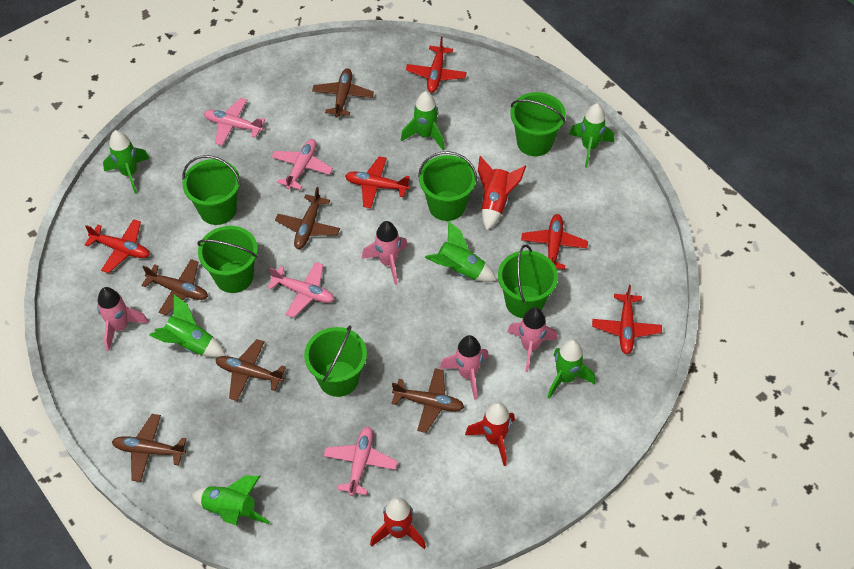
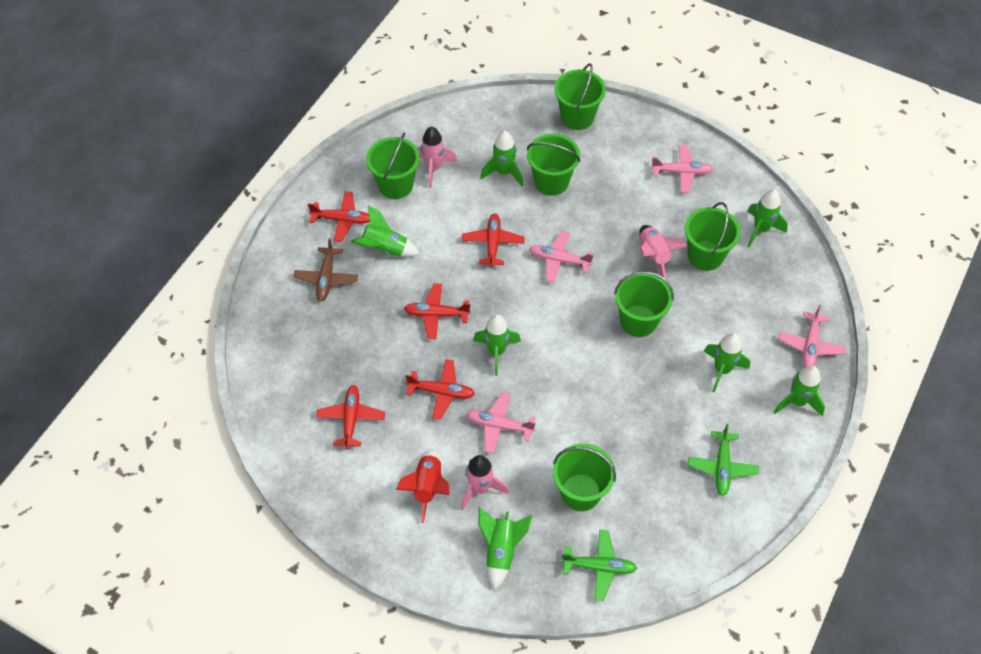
brown plane: [112,414,186,482] [141,259,208,315] [215,339,286,401] [275,187,340,249] [312,68,374,117] [391,368,464,433] = 6 -> [293,238,358,301] = 1
green plane: none = 0 -> [561,530,637,601] [688,424,759,496] = 2
pink rocket: [97,287,149,351] [362,221,408,285] [439,335,489,400] [507,307,557,372] = 4 -> [417,126,457,188] [461,455,509,511] [639,225,688,280] = 3
red rocket: [370,497,426,549] [465,402,515,466] [478,156,526,230] = 3 -> [396,449,449,523] = 1

